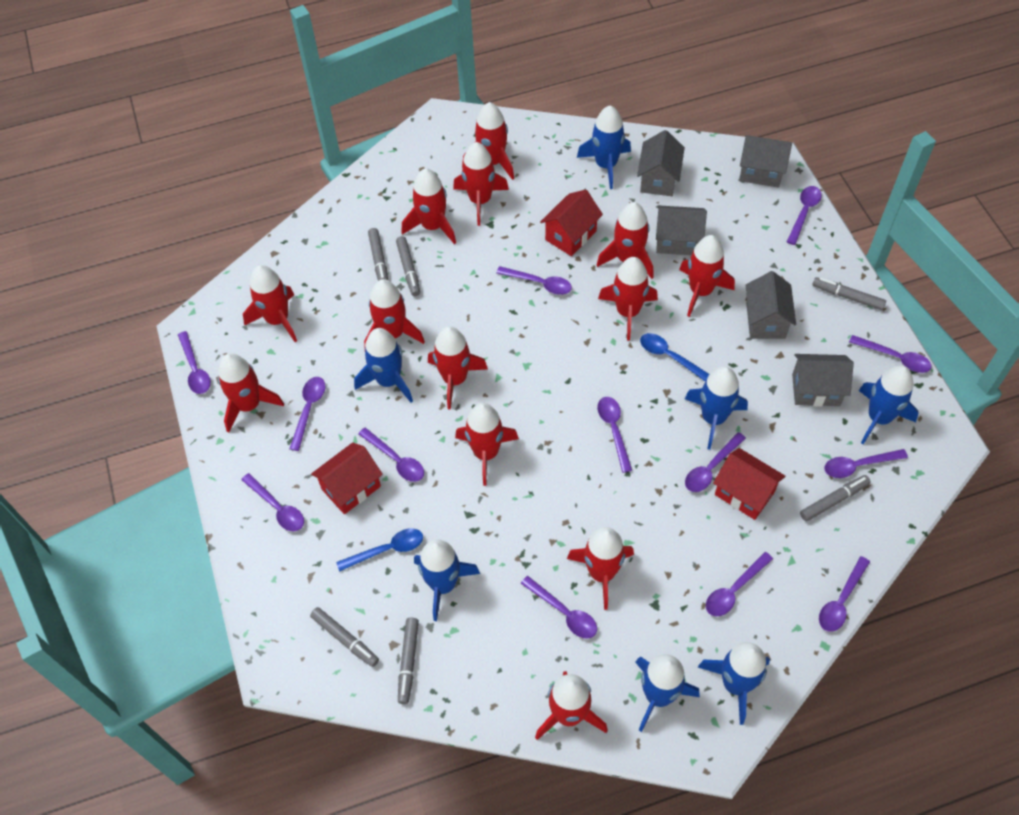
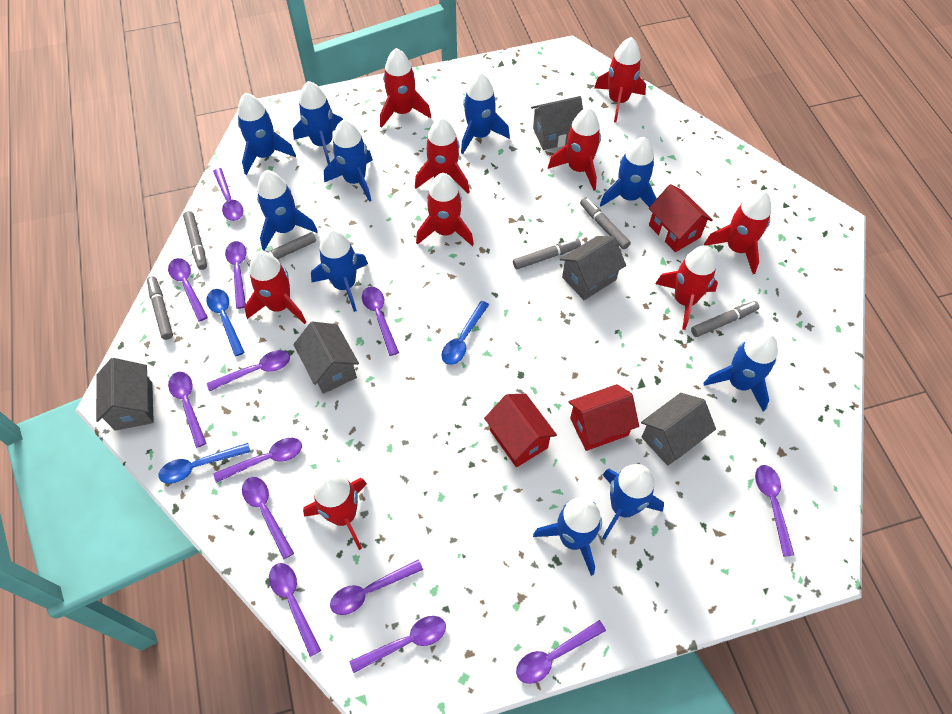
blue rocket: [354,328,413,403] [414,539,480,621] [577,105,631,189] [635,654,700,732] [685,366,748,450] [698,642,770,725] [859,365,918,444] = 7 -> [238,93,296,175] [257,170,318,250] [293,81,343,165] [311,229,368,312] [324,119,373,202] [461,72,510,154] [533,497,602,576] [600,137,657,207] [602,464,664,540] [703,332,778,411] = 10
blue spoon: [336,528,423,572] [640,333,710,382] = 2 -> [158,443,250,483] [206,289,245,356] [441,301,489,365] = 3
red rocket: [218,353,284,432] [243,265,297,342] [364,279,425,346] [401,168,456,244] [428,326,488,410] [453,142,509,226] [455,403,519,486] [462,102,514,180] [535,671,608,740] [567,527,634,610] [597,202,654,279] [598,257,658,341] [679,235,735,317] = 13 -> [244,251,306,324] [303,473,367,550] [380,48,431,128] [415,118,470,194] [416,173,474,246] [548,107,601,191] [594,37,646,122] [656,245,718,330] [704,191,771,274] = 9

